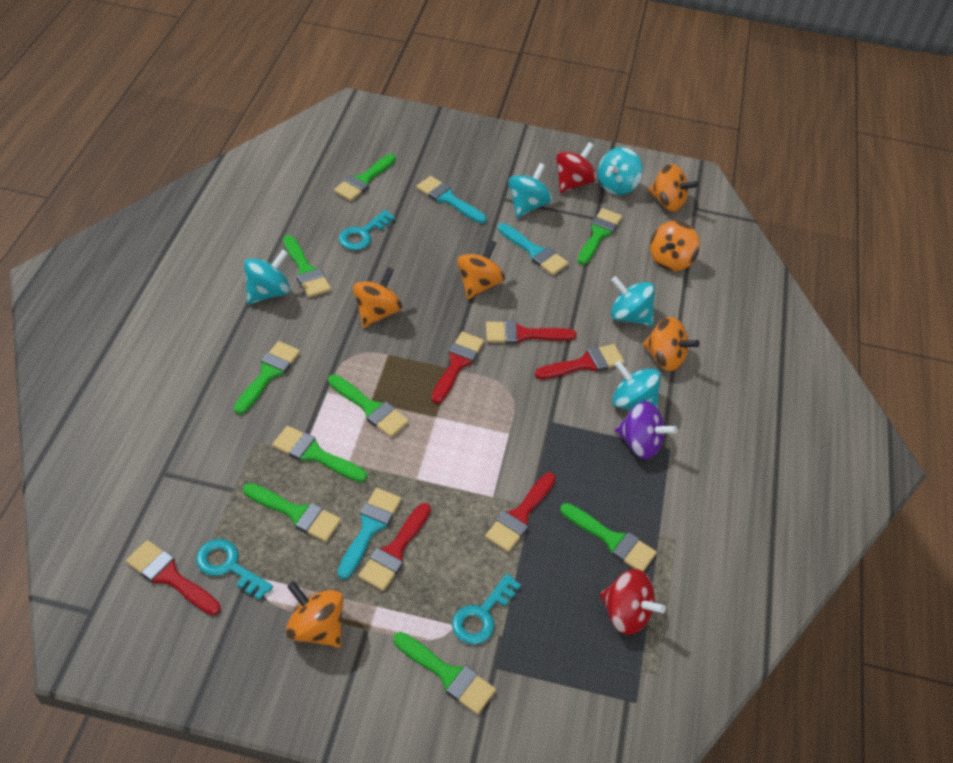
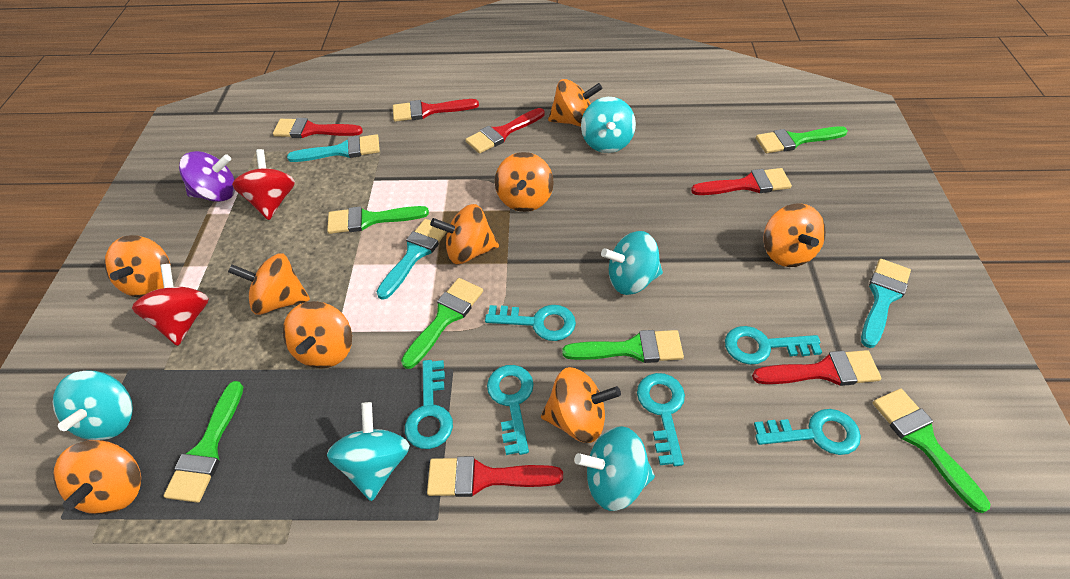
green brush: [234,341,300,415] [243,483,341,542] [272,426,367,482] [283,235,331,298] [328,374,409,437] [334,154,396,201] [393,632,496,715] [560,503,657,572] [577,208,622,265] = 9 -> [164,381,243,503] [327,206,429,234] [401,278,483,369] [562,330,684,363] [756,126,848,153] [873,388,990,513] = 6
orange spinning top: [286,581,343,648] [353,267,402,328] [457,240,505,299] [642,317,700,371] [648,164,698,212] [650,221,700,271] = 6 -> [53,440,141,514] [104,235,171,298] [228,253,310,315] [283,301,352,368] [430,204,499,264] [495,152,554,212] [541,367,621,443] [548,79,602,127] [763,203,826,267] = 9
turquoise key: [196,539,273,600] [339,210,395,250] [452,574,521,644] = 3 -> [405,360,453,449] [485,305,576,341] [487,365,534,455] [637,373,685,466] [725,326,822,365] [754,409,861,455] = 6

